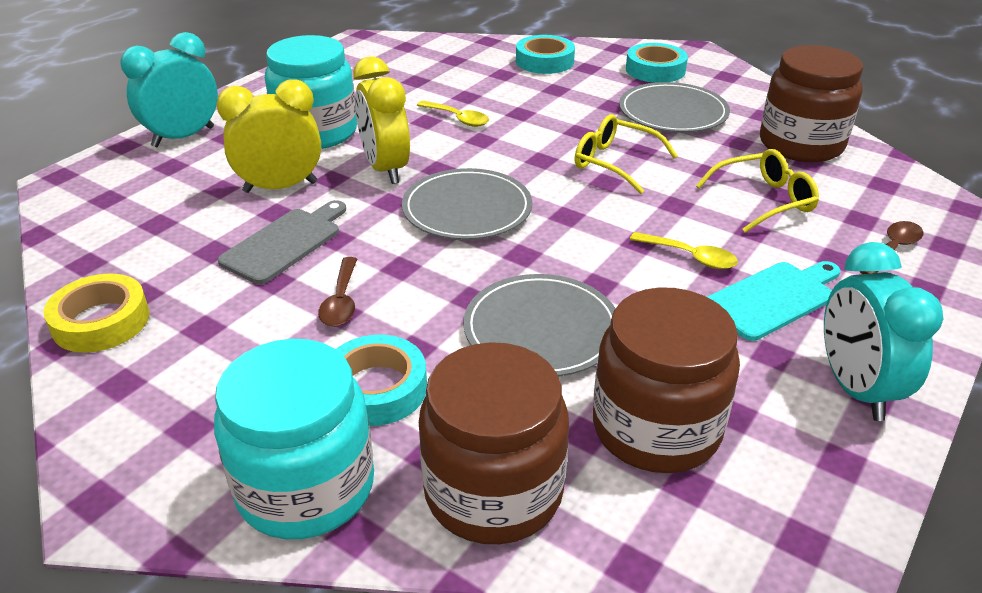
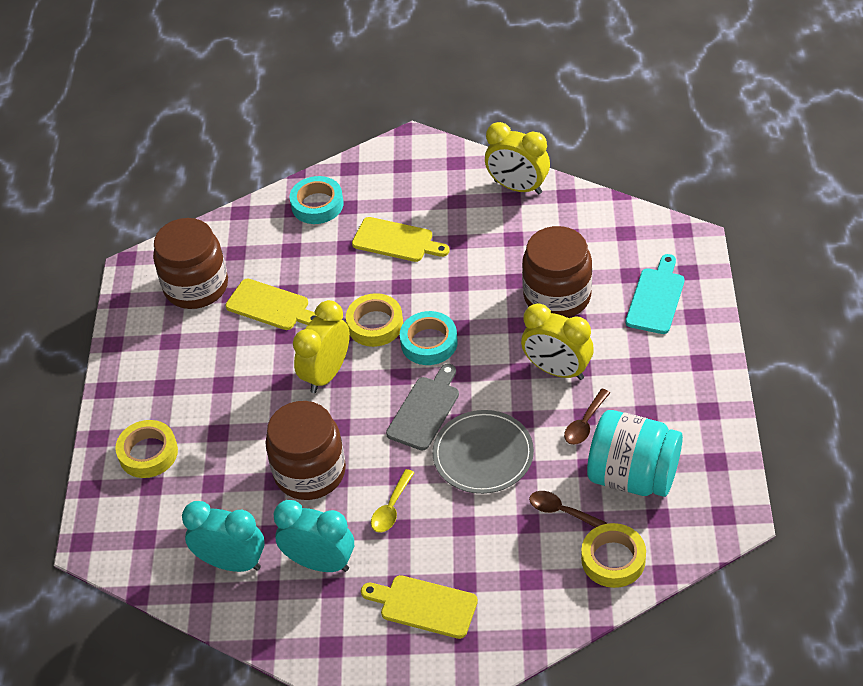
grey plate: [402,168,532,240] [463,274,616,377] [619,82,730,132] = 3 -> [433,410,534,494] = 1
turquoise jar: [214,339,374,539] [265,35,357,149] = 2 -> [587,410,683,497] = 1
turquoise tape: [336,335,427,426] [516,35,575,74] [626,43,688,83] = 3 -> [289,176,344,224] [400,311,458,365] = 2
yellow clock: [216,79,321,193] [353,56,410,184] = 2 -> [293,300,350,393] [485,122,550,194] [521,303,594,380] = 3
yellow cutting board: none = 0 -> [225,278,316,330] [352,217,450,262] [361,575,478,639] = 3
yellow glasses: [575,114,678,194] [696,149,819,233] = 2 -> none = 0
yellow spoon: [417,101,489,127] [630,232,738,269] = 2 -> [371,469,415,533] = 1
yellow tape: [43,273,149,353] = 1 -> [115,420,178,478] [346,293,403,347] [581,523,646,588] = 3

